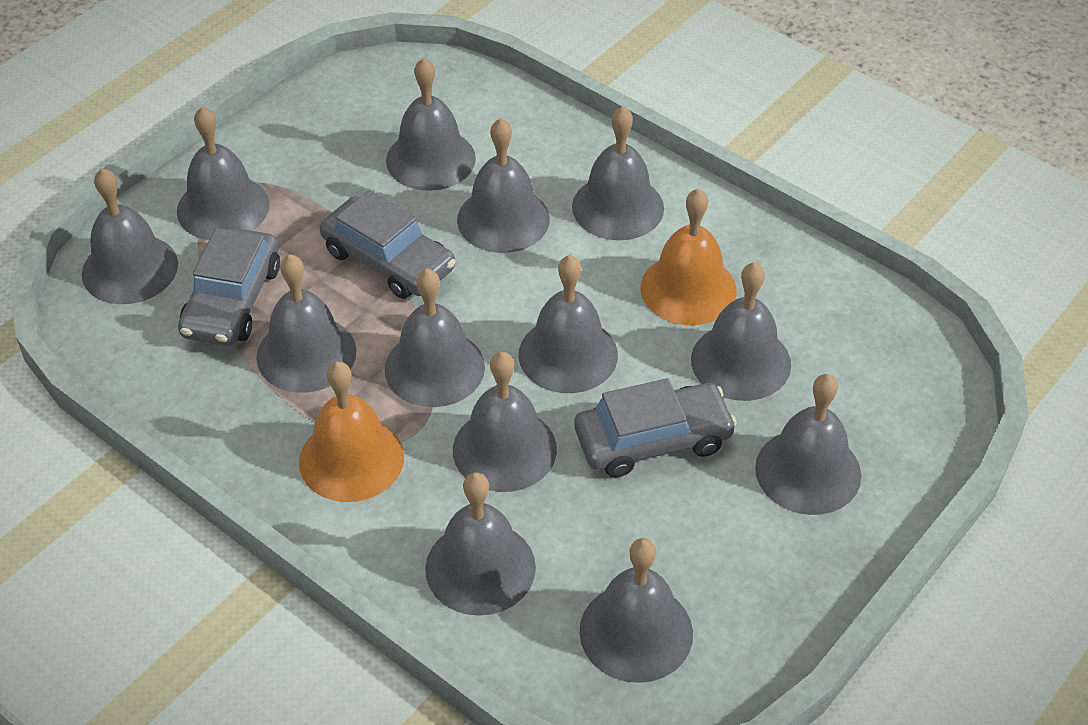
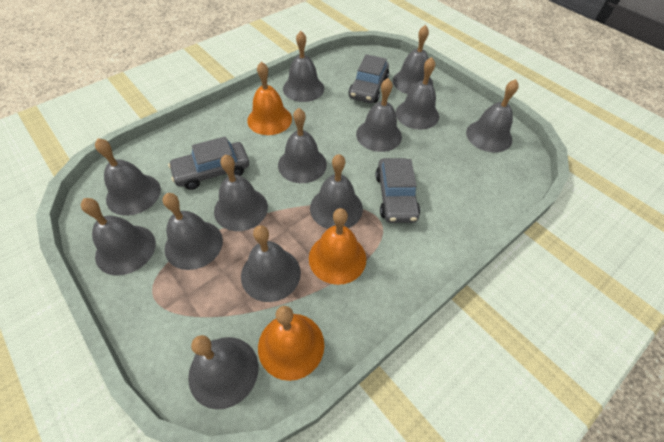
orange bell: [299,361,404,502] [641,188,737,325] = 2 -> [247,61,292,135] [258,306,325,381] [309,208,366,285] = 3

